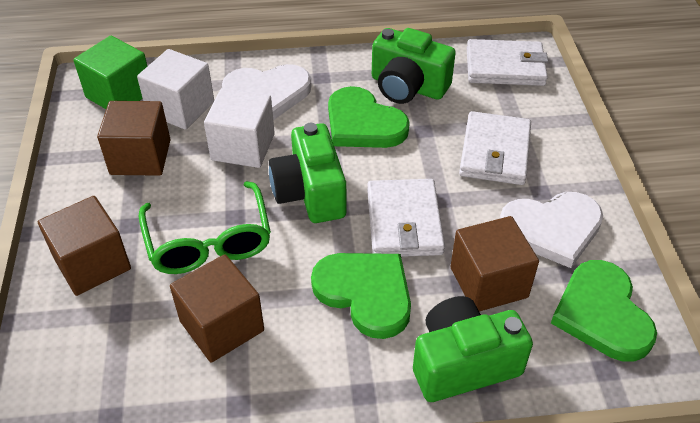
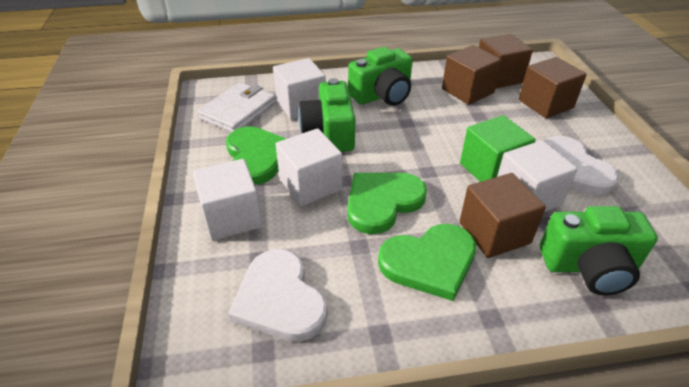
green glasses: [139,181,271,274] = 1 -> none = 0
white cube: [137,49,214,130] [204,88,275,168] = 2 -> [193,159,262,241] [273,58,326,119] [276,128,342,206] [497,140,578,212] = 4
white wallet: [367,179,445,257] [459,111,531,185] [467,39,548,86] = 3 -> [197,82,276,132] = 1

